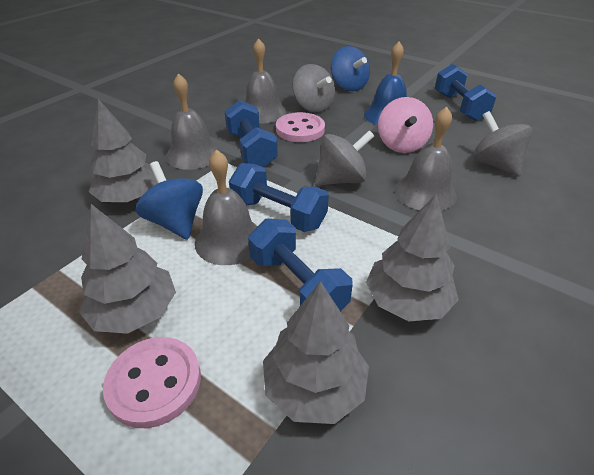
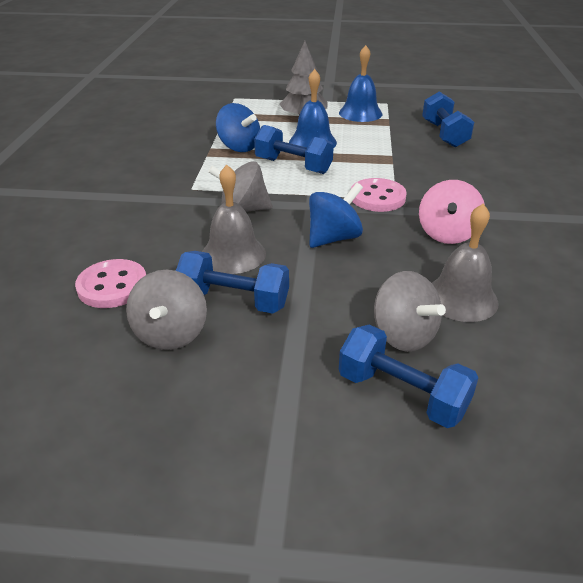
blue bell: [364,42,407,125] = 1 -> [289,69,337,148] [339,45,382,122] = 2
grey bell: [166,73,221,170] [195,150,258,265] [245,38,286,124] [395,107,457,211] = 4 -> [202,165,266,274] [432,204,498,322] = 2
grey tree: [79,204,176,334] [89,99,158,202] [263,281,369,424] [366,194,459,321] = 4 -> [280,41,328,114] = 1

